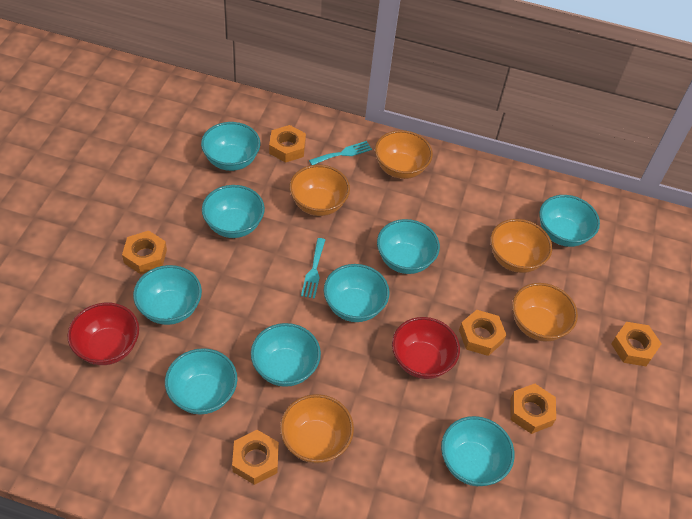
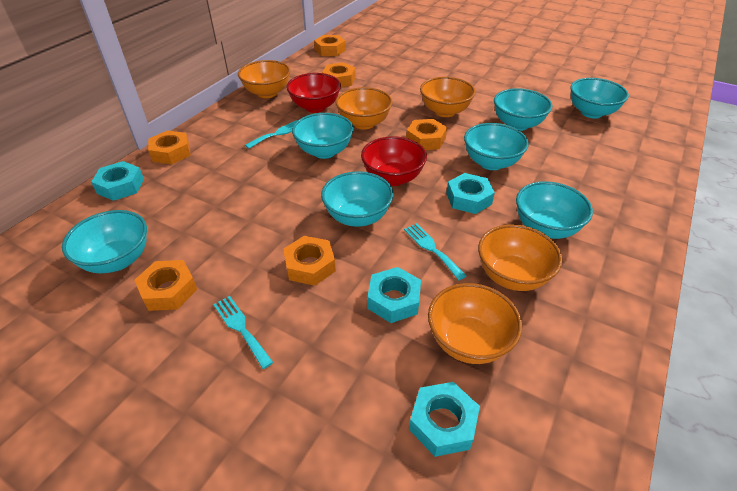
turquoise bowl: [133,265,202,325] [165,348,237,415] [201,122,260,171] [202,185,265,238] [251,323,321,387] [324,264,389,322] [377,219,440,274] [441,416,515,486] [539,195,600,247] = 9 -> [62,210,147,273] [292,113,354,159] [321,171,394,227] [464,123,529,170] [494,88,552,131] [516,181,593,239] [570,78,629,118] = 7
turquoise fork: [301,238,325,299] [309,141,372,165] = 2 -> [213,296,274,369] [245,120,298,149] [404,223,466,280] = 3
turquoise nut: none = 0 -> [91,161,144,201] [367,267,421,323] [409,382,480,457] [446,173,495,214] = 4

